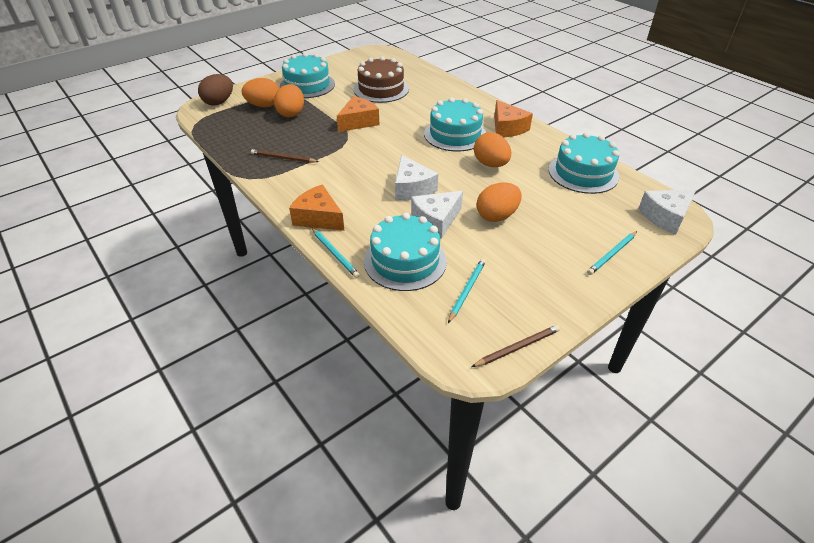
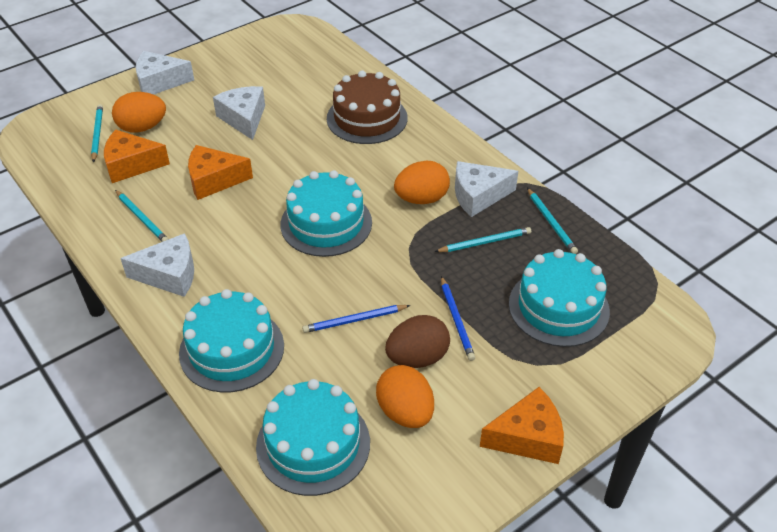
blue pencil: none = 0 -> [302,305,411,333] [441,276,475,361] = 2
brown pencil: [251,149,319,163] [472,325,560,367] = 2 -> none = 0
orange egg: [242,78,279,107] [274,84,304,117] [474,132,511,167] [477,182,522,222] = 4 -> [112,92,166,133] [376,365,434,428] [394,161,450,204] = 3
turquoise pencil: [311,227,360,278] [448,258,486,323] [587,231,637,275] = 3 -> [91,104,103,162] [115,190,169,242] [434,227,531,252] [527,188,578,254] = 4
white cheese: [395,155,438,200] [411,191,463,239] [638,189,697,235] = 3 -> [120,233,194,297] [136,51,194,95] [213,86,265,140] [455,161,518,217] = 4

